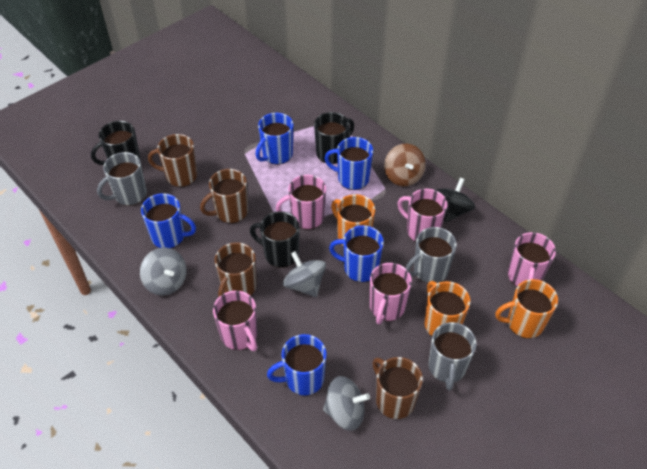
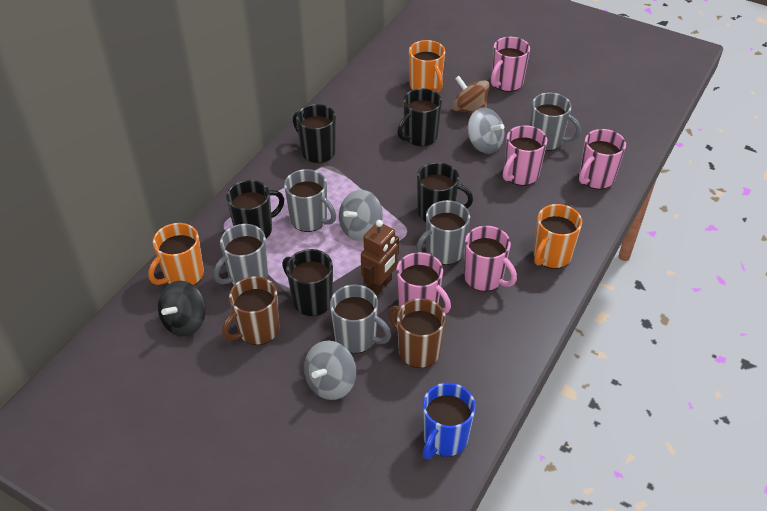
black mug: [91,121,141,165] [250,211,299,268] [314,112,354,164] = 3 -> [226,180,284,238] [282,249,333,316] [293,104,336,163] [397,88,442,146] [417,162,473,222] = 5
blue mug: [141,193,196,248] [256,113,293,165] [267,334,327,396] [324,137,373,190] [329,225,384,282] = 5 -> [423,383,476,459] = 1
brown mug: [148,134,197,187] [200,169,248,223] [215,242,257,298] [372,357,423,419] = 4 -> [222,276,279,345] [388,298,446,368] = 2
brown robot: none = 0 -> [361,220,399,296] = 1
grey mug: [97,152,147,206] [405,227,457,283] [428,322,477,391] = 3 -> [214,224,268,285] [284,169,336,232] [330,284,391,354] [416,200,470,265] [530,92,581,151] = 5

